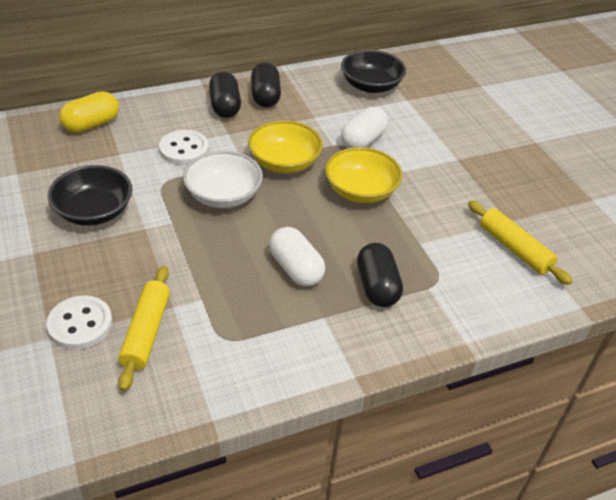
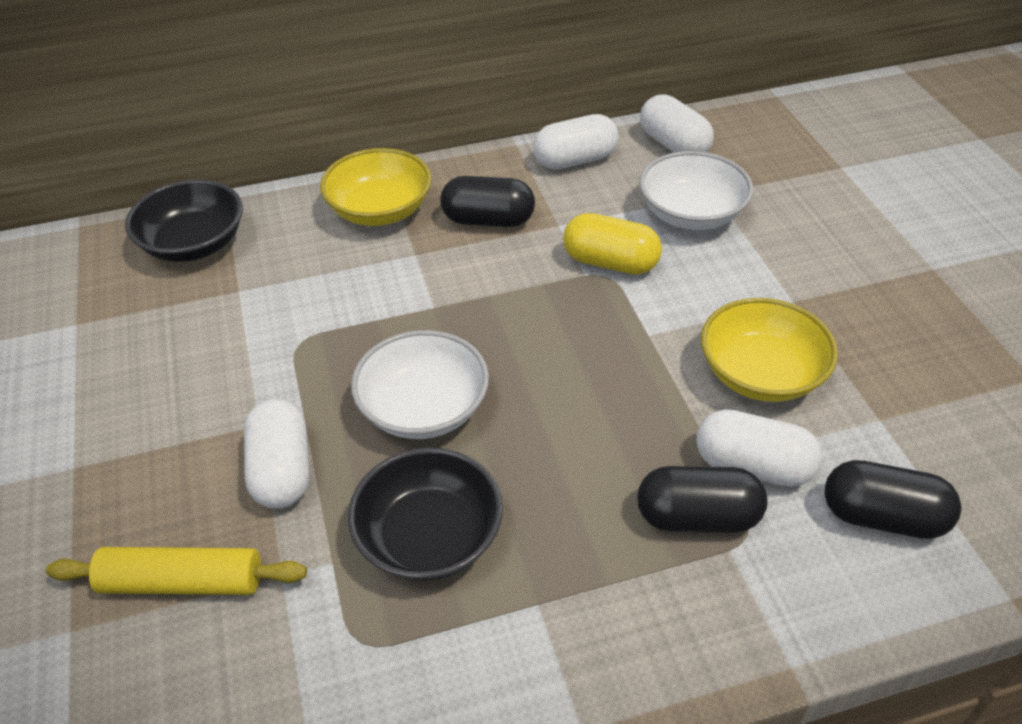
white bowl: [183,151,263,208] = 1 -> [351,330,489,439] [639,151,753,230] = 2
white button: [46,295,112,350] [159,130,209,165] = 2 -> none = 0
white capsule: [269,227,325,287] [341,107,388,148] = 2 -> [244,399,309,509] [533,114,618,170] [640,94,714,152] [696,409,822,487] = 4
yellow rolling pin: [118,266,170,391] [468,200,573,285] = 2 -> [46,547,307,595] = 1

